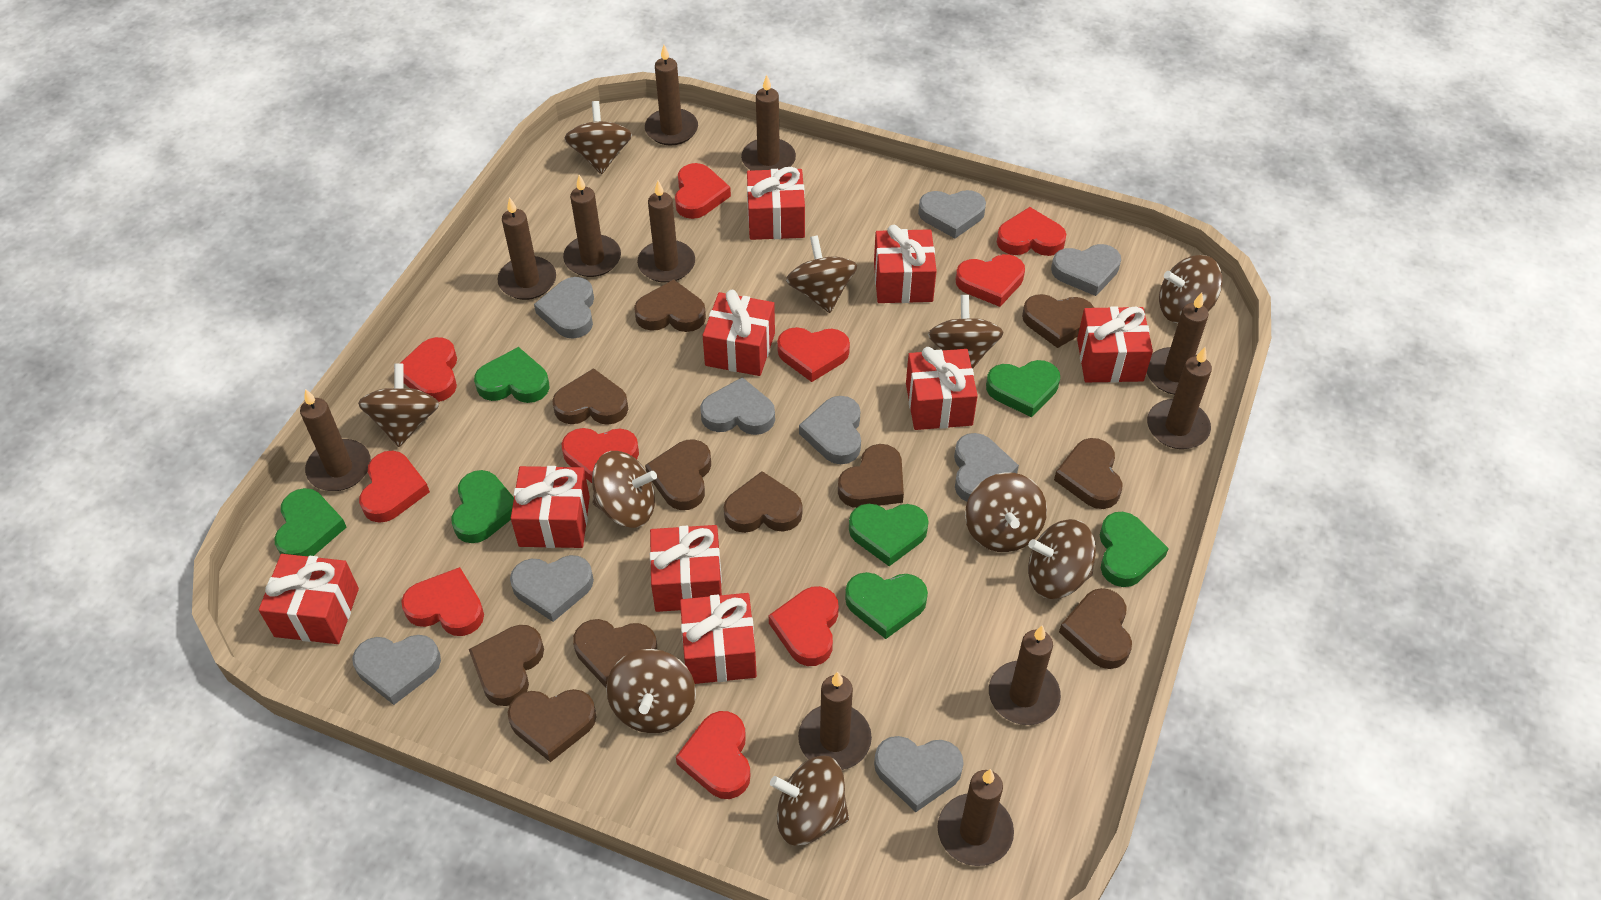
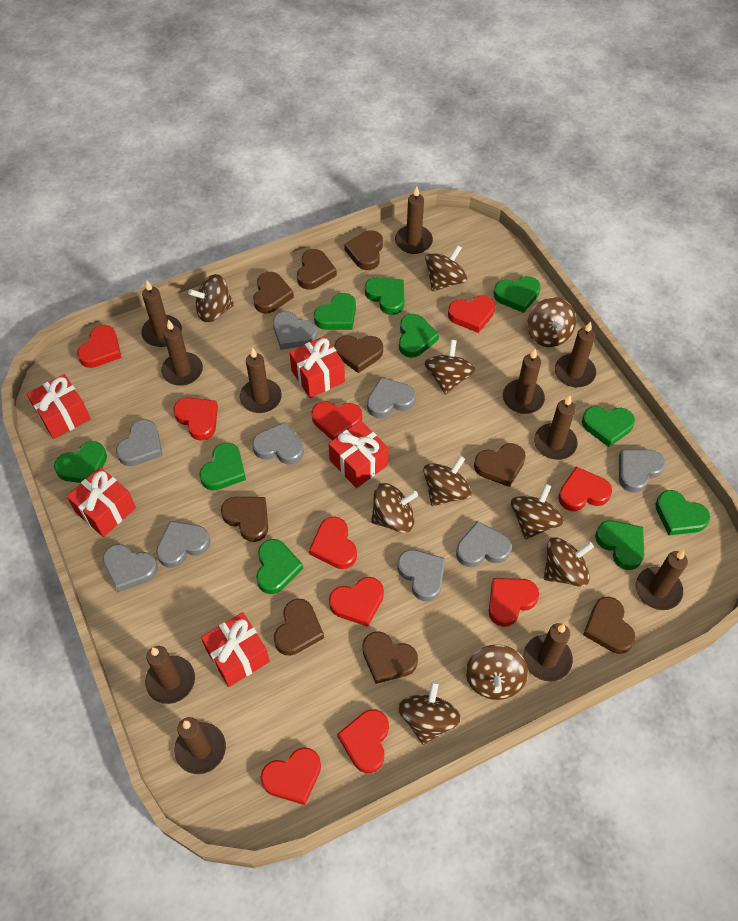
brown heart: [469,625,544,706] [508,689,597,762] [552,368,628,425] [573,619,657,687] [634,279,706,332] [645,439,711,510] [724,471,802,533] [838,444,904,508] [1022,294,1094,348] [1054,438,1122,509] [1059,588,1132,669] = 11 -> [221,497,268,542] [253,272,294,313] [274,599,324,656] [297,249,337,290] [334,335,383,373] [344,230,383,270] [362,631,418,684] [474,443,526,487] [583,597,636,654] = 9
green heart: [274,488,347,557] [451,470,514,543] [474,347,549,403] [845,572,928,639] [849,504,929,566] [986,360,1060,417] [1100,512,1169,587] = 7 -> [54,441,107,483] [199,443,246,491] [256,539,303,594] [314,293,356,330] [365,277,404,315] [399,314,439,358] [494,276,541,313] [582,406,635,447] [595,520,644,570] [655,490,710,535] = 10
red gift: [259,554,359,644] [511,466,590,548] [650,525,722,612] [680,593,757,684] [703,290,775,376] [747,167,805,240] [874,225,937,303] [906,347,978,430] [1077,306,1153,383] = 9 -> [27,374,91,439] [66,467,136,537] [201,612,270,687] [289,336,345,398] [329,421,389,488] = 5

